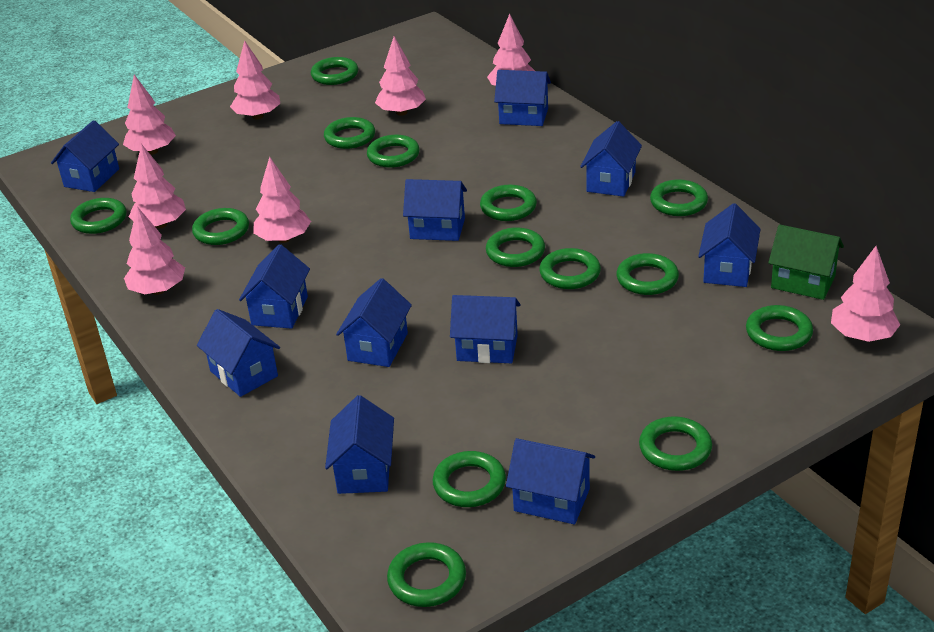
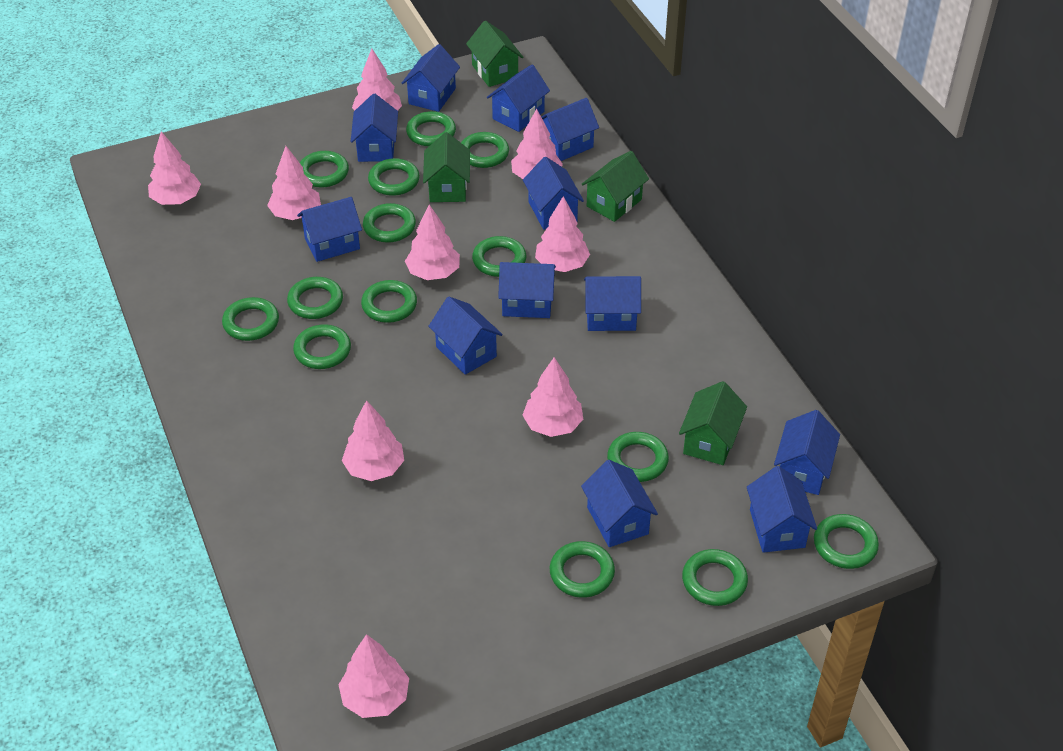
blue house: [51,120,119,192] [197,309,280,397] [239,244,310,329] [325,395,394,494] [336,278,412,367] [403,179,467,241] [450,295,520,363] [494,70,551,126] [506,438,595,524] [580,121,642,197] [698,203,760,287] = 11 -> [297,197,362,262] [351,94,398,162] [402,44,460,112] [428,297,503,375] [487,65,550,132] [498,262,556,318] [523,157,584,230] [542,98,599,161] [581,460,658,547] [584,276,641,331] [747,466,817,553] [774,410,840,495] = 12
green house: [768,224,844,300] = 1 -> [423,132,470,202] [466,20,524,87] [582,151,649,222] [679,381,747,465] = 4
pink tree: [123,75,176,155] [124,207,185,295] [129,144,186,228] [230,40,280,119] [253,157,311,243] [375,36,426,116] [487,14,535,86] [831,246,900,342] = 8 -> [148,131,201,205] [267,146,321,220] [338,634,409,718] [342,400,404,481] [352,49,402,111] [405,204,460,280] [511,109,563,179] [522,357,583,437] [535,196,590,272] = 9

